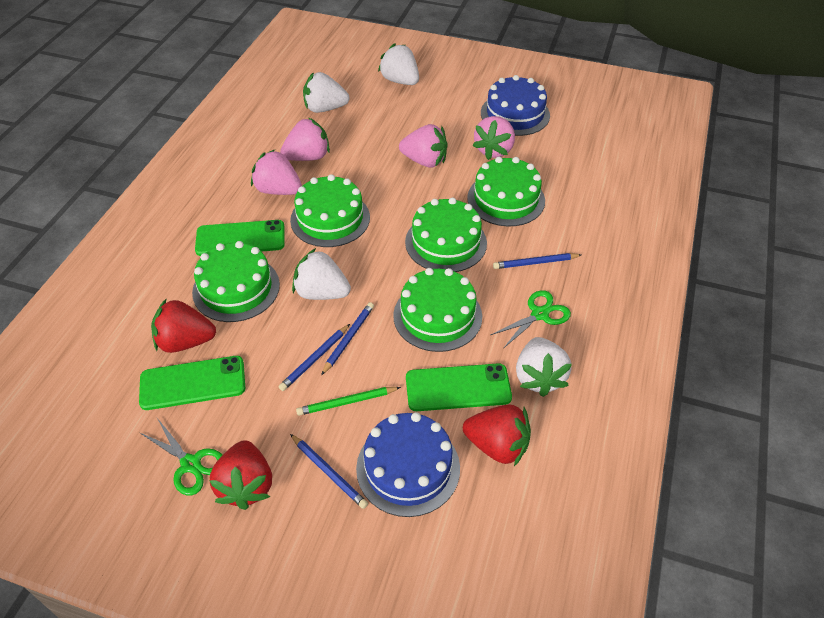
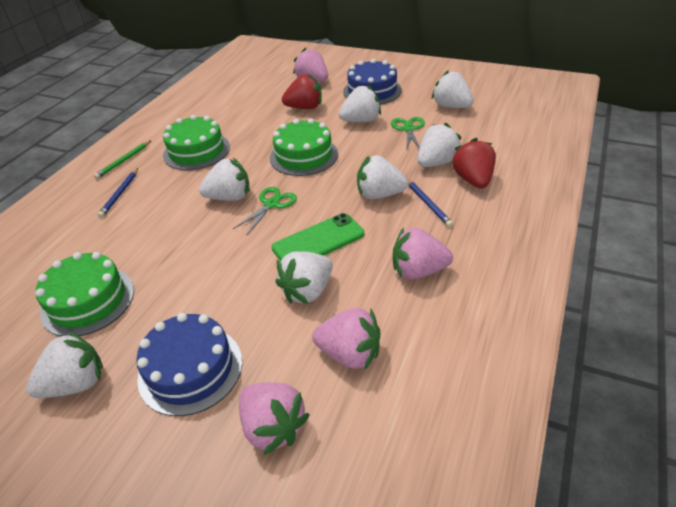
blue pencil: [279,324,350,391] [290,434,368,509] [321,302,374,375] [493,253,581,269] = 4 -> [98,168,138,218] [407,179,453,227] = 2
green cake: [192,241,280,322] [290,174,370,247] [393,268,482,352] [405,197,487,272] [467,157,545,226] = 5 -> [35,252,134,336] [163,115,230,170] [270,118,338,176] = 3
green phone: [139,356,245,410] [195,220,285,256] [406,363,512,411] = 3 -> [272,213,364,261] = 1
red strawberry: [151,299,216,353] [209,440,272,510] [463,404,531,466] = 3 -> [282,73,322,109] [451,138,496,189] = 2
white strawberry: [292,248,351,300] [303,72,349,113] [378,43,419,85] [516,337,572,397] = 4 -> [26,331,103,398] [199,158,250,201] [275,251,333,304] [339,85,381,122] [357,155,408,199] [417,123,461,167] [432,70,474,108] = 7

